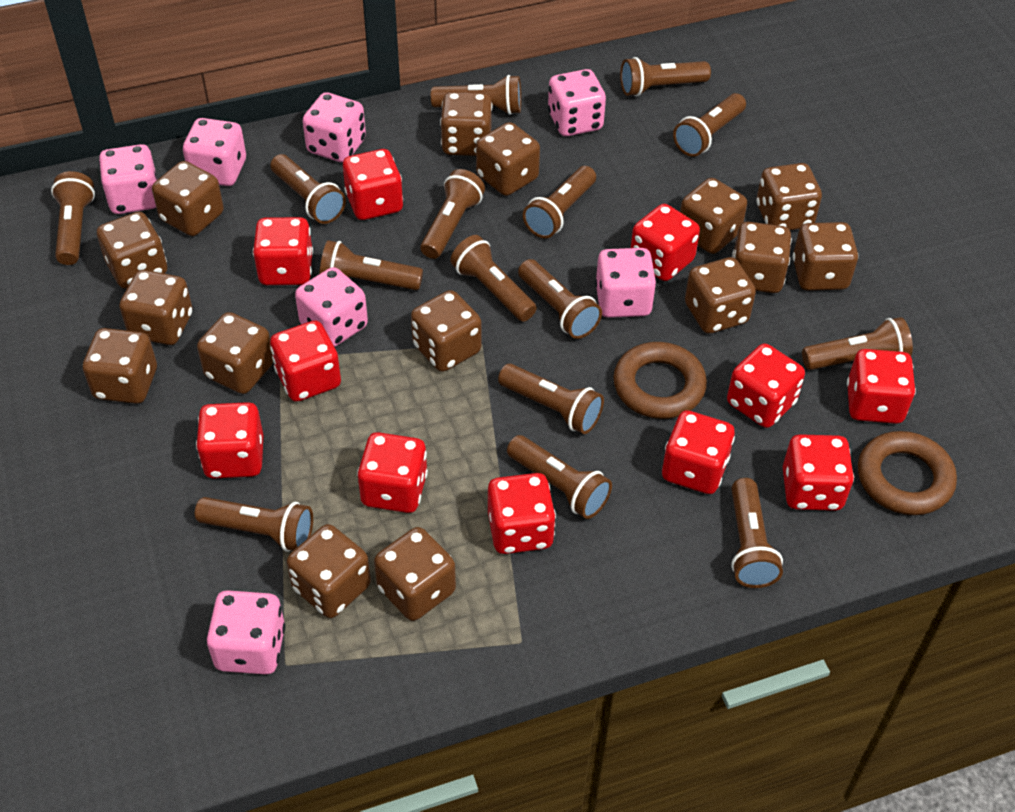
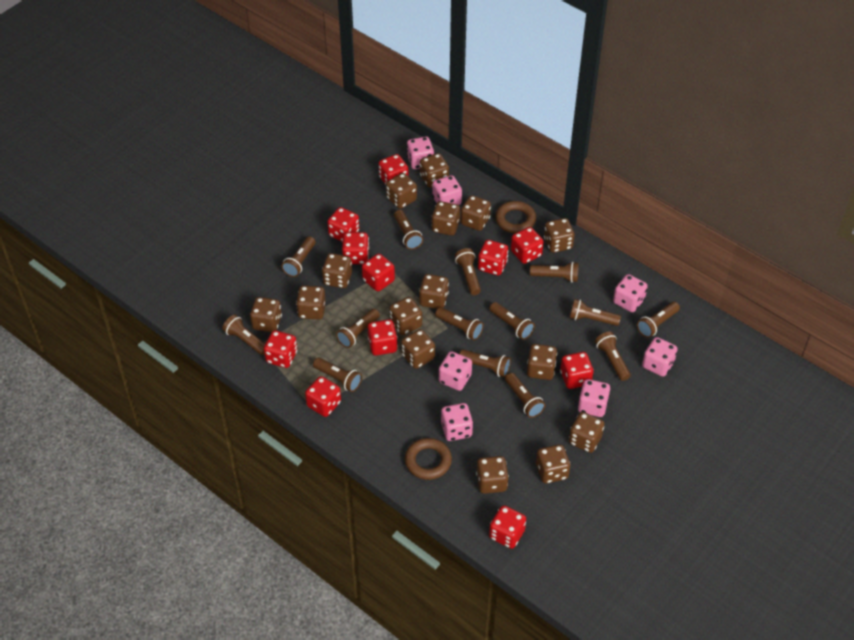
brown flashlight: [51,171,95,265] [195,497,313,552] [270,154,346,224] [320,240,423,290] [420,169,485,259] [431,75,521,115] [450,235,537,322] [498,364,604,434] [507,435,612,519] [518,259,602,339] [523,166,596,238] [620,57,711,97] [673,93,746,157] [731,478,783,588] [802,317,913,370] = 15 -> [223,315,265,355] [281,236,316,277] [313,358,362,392] [336,309,380,348] [394,210,423,250] [435,307,484,340] [455,248,481,295] [459,349,511,377] [489,302,535,340] [505,373,545,418] [530,262,578,283] [570,299,621,326] [595,331,631,381] [637,302,680,338] = 14

